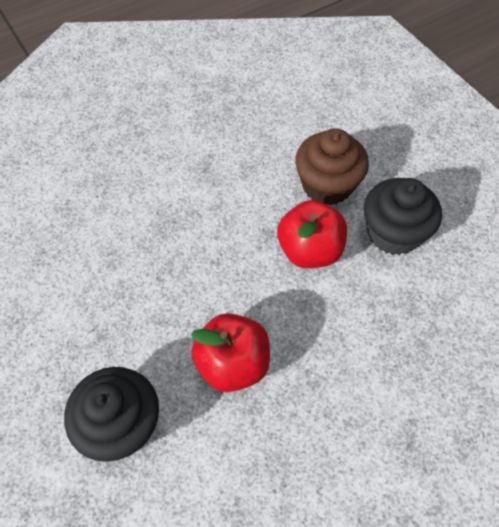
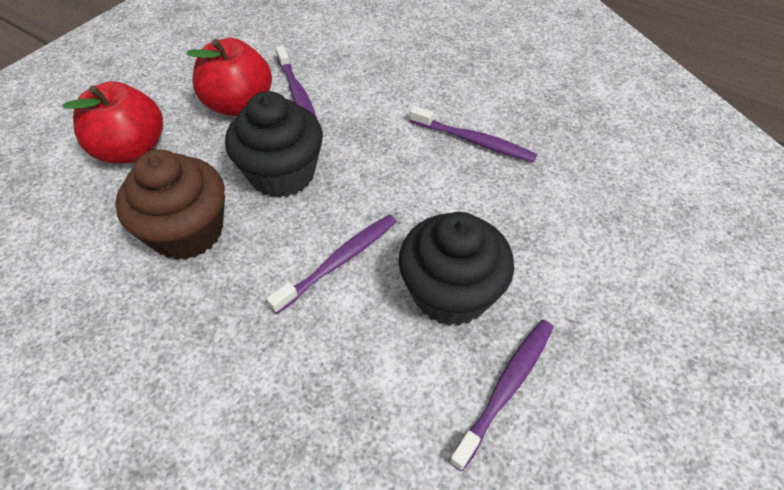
purple toothbrush: none = 0 -> [267,215,397,314] [275,45,317,118] [410,106,537,163] [449,320,554,471] = 4

